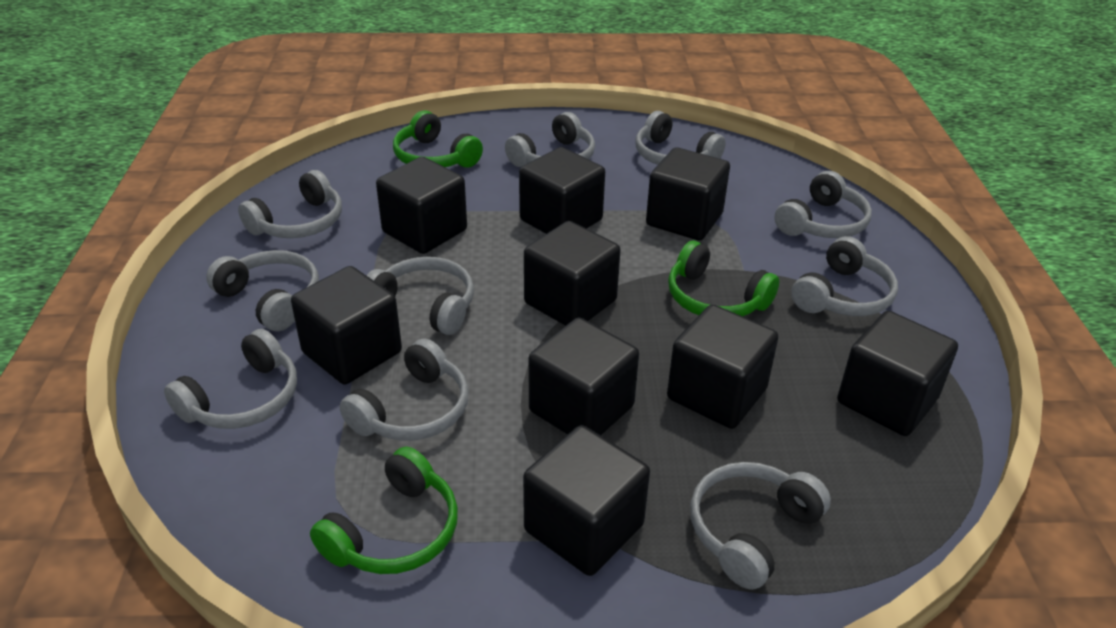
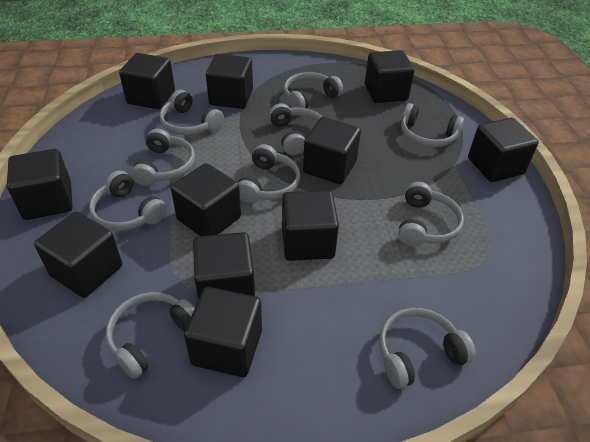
black cube: [291,266,402,384] [376,157,467,254] [519,147,605,234] [523,425,650,576] [524,221,621,326] [528,317,639,435] [646,147,730,240] [667,305,778,429] [837,311,958,436] = 9 -> [7,149,72,220] [34,212,122,298] [119,53,175,109] [171,163,241,236] [184,287,262,377] [193,232,255,300] [206,54,253,109] [282,191,339,261] [303,117,361,184] [365,50,415,103] [468,118,539,182] = 11
green headphones: [310,447,458,574] [393,110,483,167] [668,241,779,316] = 3 -> none = 0

